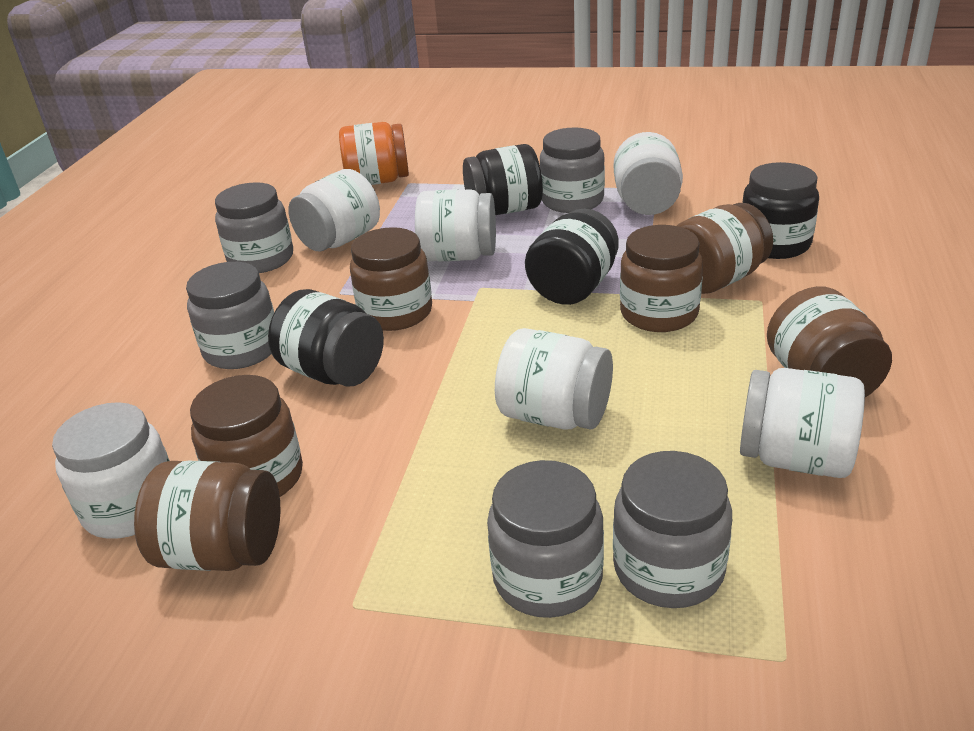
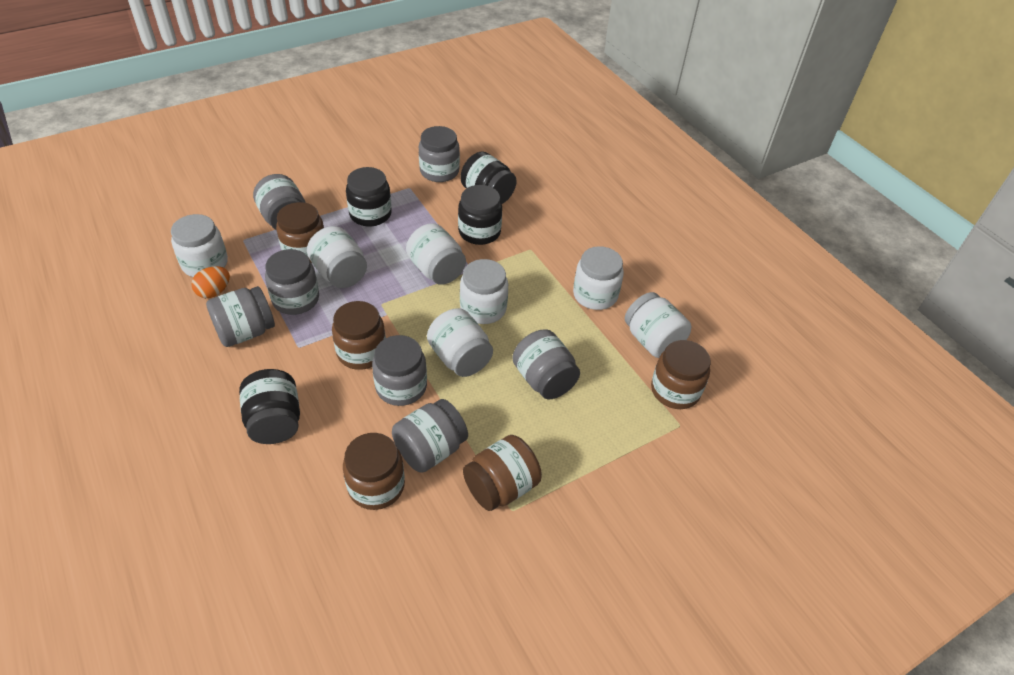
brown jar: [134,461,280,571] [190,375,303,497] [350,227,432,331] [620,225,703,332] [677,203,773,294] [767,286,892,397] = 6 -> [276,202,324,263] [332,301,386,370] [343,433,405,510] [463,435,542,511] [651,340,711,409] = 5
grey jar: [186,262,274,369] [215,182,293,273] [487,460,604,618] [540,127,605,213] [613,451,732,608] = 5 -> [206,286,275,347] [253,174,306,230] [265,249,319,315] [372,335,427,406] [392,399,468,473] [419,126,460,182] [512,329,580,399] = 7
orange egg: none = 0 -> [191,266,230,298] = 1
orange jar: [339,122,409,185] = 1 -> none = 0
white jar: [52,402,170,539] [288,169,380,251] [415,189,496,261] [495,328,613,430] [614,132,683,215] [740,368,865,478] = 6 -> [171,214,228,277] [307,226,367,288] [406,223,466,285] [427,308,493,377] [460,259,508,324] [573,246,624,310] [625,292,691,358] = 7

